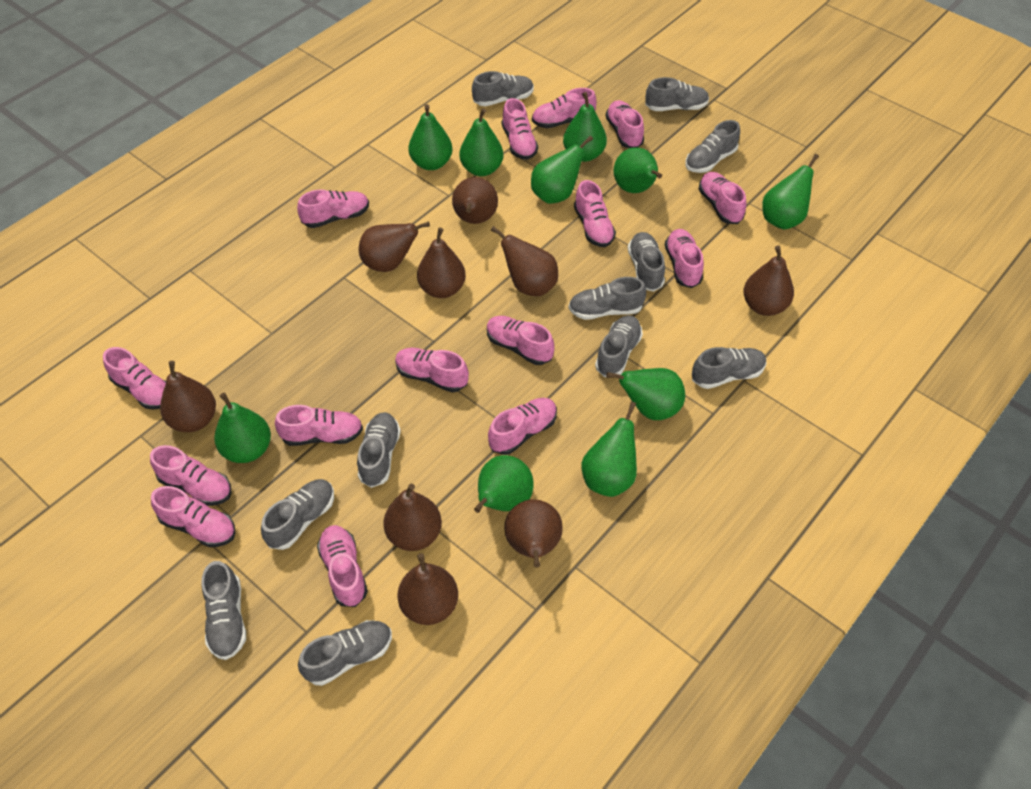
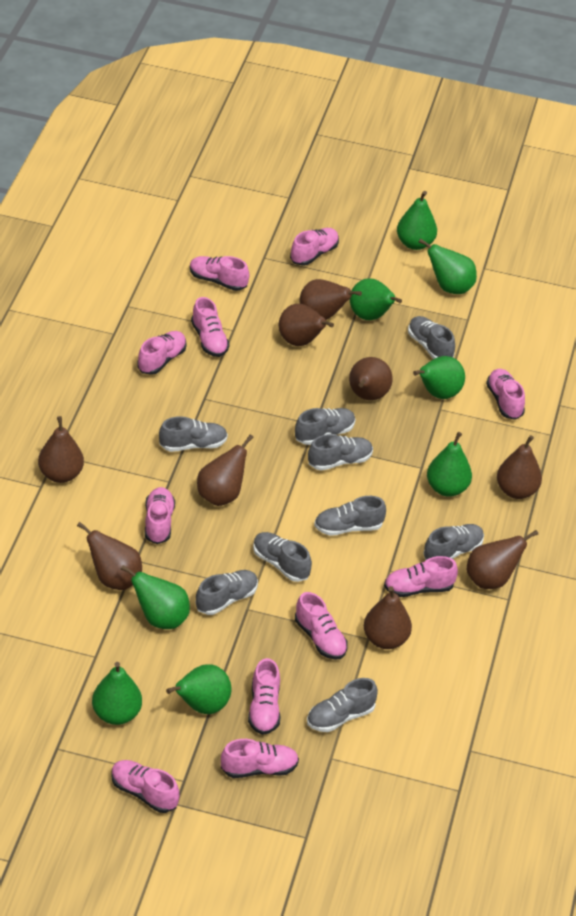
green pear: [214,393,271,463] [408,104,453,170] [459,108,504,176] [474,455,534,513] [531,136,593,204] [563,92,607,162] [581,402,637,497] [606,368,685,420] [614,147,662,193] [762,154,819,230] = 10 -> [92,662,142,725] [121,565,190,629] [166,664,231,714] [350,279,402,320] [397,191,437,250] [413,356,465,399] [418,238,477,294] [427,432,472,497] = 8
grey shoe: [201,561,246,660] [261,479,334,550] [298,620,392,686] [357,412,401,488] [472,71,534,106] [568,277,646,320] [595,315,643,377] [628,232,665,292] [645,77,709,111] [685,120,740,173] [692,347,766,389] = 11 -> [159,416,228,452] [196,570,258,615] [253,532,312,582] [295,408,355,445] [307,678,378,732] [308,434,373,471] [314,496,386,536] [408,316,455,359] [423,524,484,560] = 9
pink shoe: [103,347,166,410] [150,445,232,506] [151,486,236,547] [275,405,363,446] [297,189,369,228] [317,525,368,607] [395,348,469,392] [487,316,554,365] [488,398,557,455] [502,98,538,160] [532,88,597,128] [574,180,616,247] [606,100,644,148] [665,229,704,288] [699,172,746,224] = 15 -> [112,760,179,813] [137,331,187,375] [145,487,175,544] [190,256,249,291] [191,297,230,357] [221,739,299,778] [248,658,281,735] [290,228,339,266] [295,592,348,660] [384,556,458,597] [486,369,525,420] = 11

